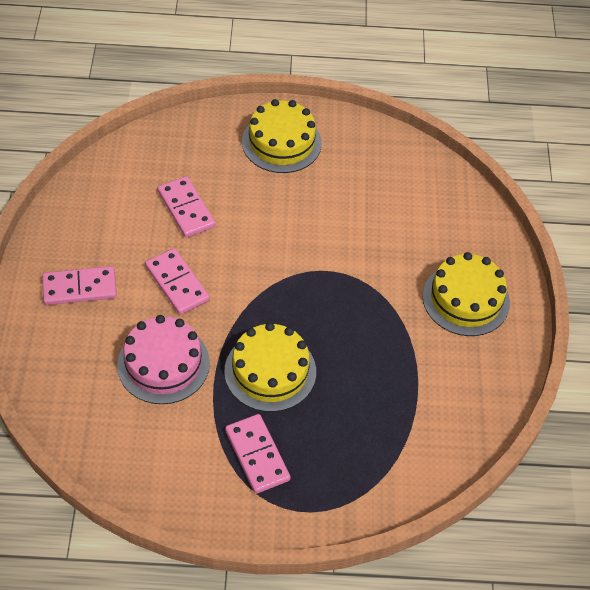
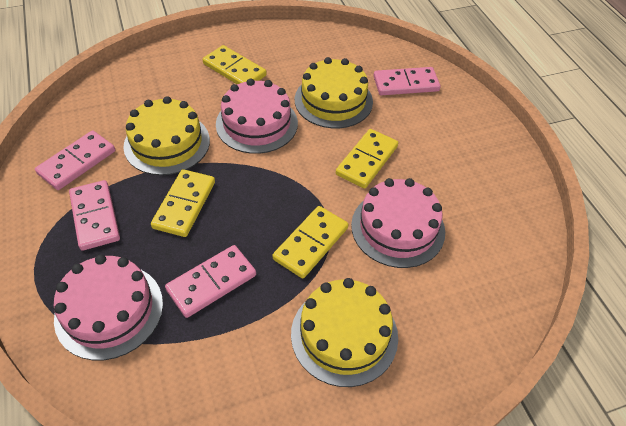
pink cake: [117,315,210,404] = 1 -> [54,254,163,360] [216,79,298,154] [351,178,445,268] = 3
yellow domino: none = 0 -> [151,169,215,237] [203,45,267,84] [273,206,348,278] [336,129,398,189] = 4

